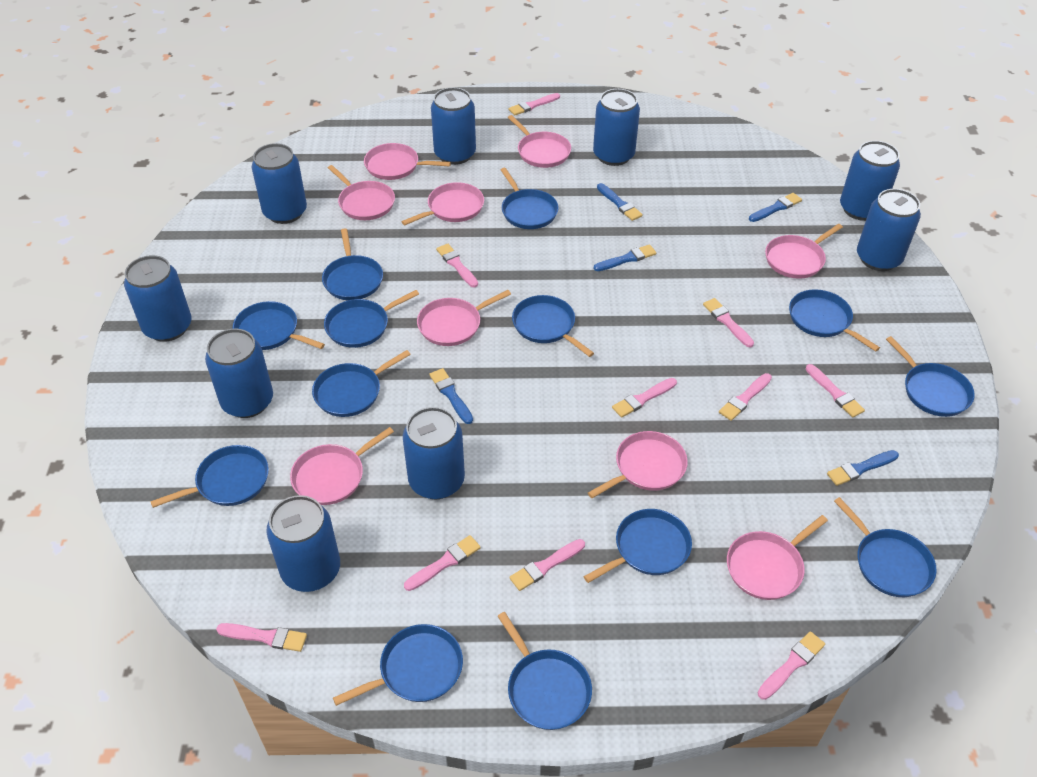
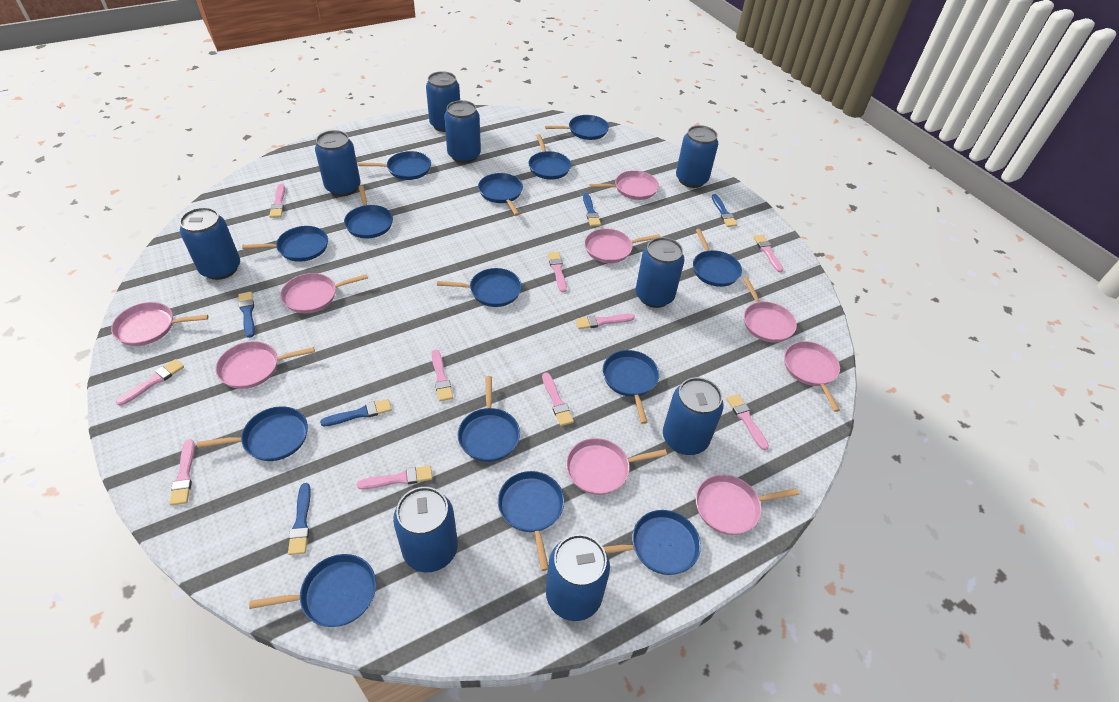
blue pan: [150,445,269,508] [233,301,325,350] [312,350,411,417] [322,229,383,300] [324,290,419,348] [333,624,463,706] [498,612,592,730] [501,168,559,229] [512,295,594,357] [583,509,692,583] [789,289,880,352] [834,497,937,597] [886,336,975,417] = 13 -> [197,406,308,461] [242,226,328,262] [249,554,376,627] [344,185,393,238] [358,151,431,180] [437,268,522,307] [458,376,520,462] [478,173,523,216] [498,471,564,571] [528,134,571,180] [545,115,609,140] [602,350,659,424] [603,510,701,575] [693,229,742,287] = 14

